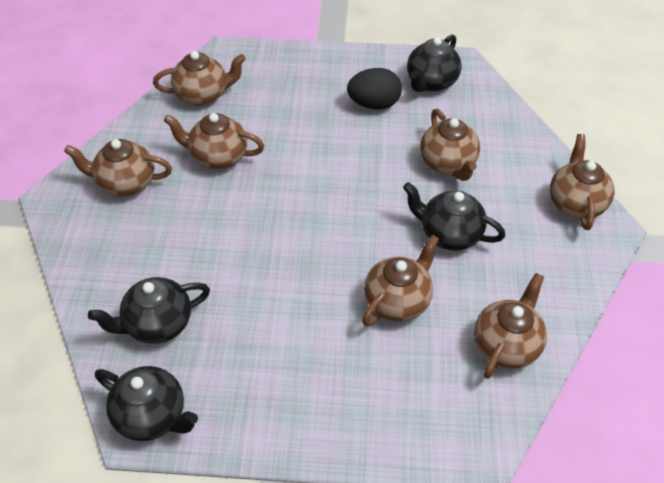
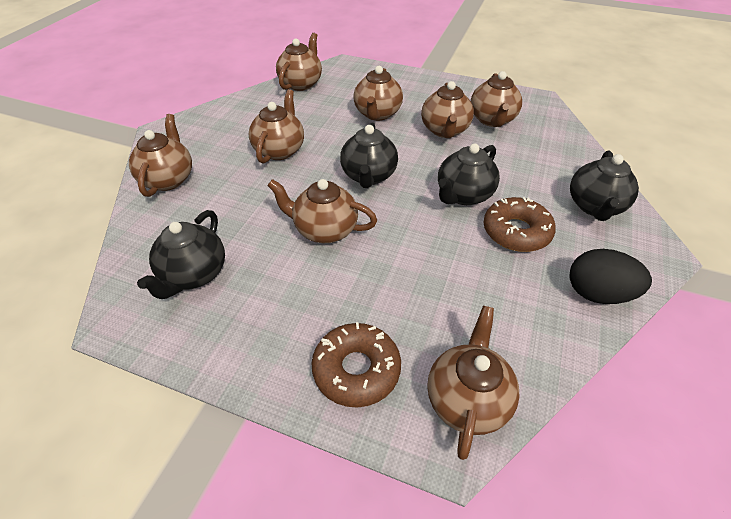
brown donut: none = 0 -> [312,322,401,408] [484,197,556,252] = 2
brown teapot: [64,139,172,196] [153,51,246,106] [164,113,264,169] [362,235,439,326] [420,109,480,181] [474,273,547,379] [550,134,614,230] = 7 -> [129,114,192,197] [249,89,304,163] [267,179,377,243] [276,33,322,91] [353,66,403,121] [421,81,474,138] [427,306,520,460] [471,71,522,127] = 8

